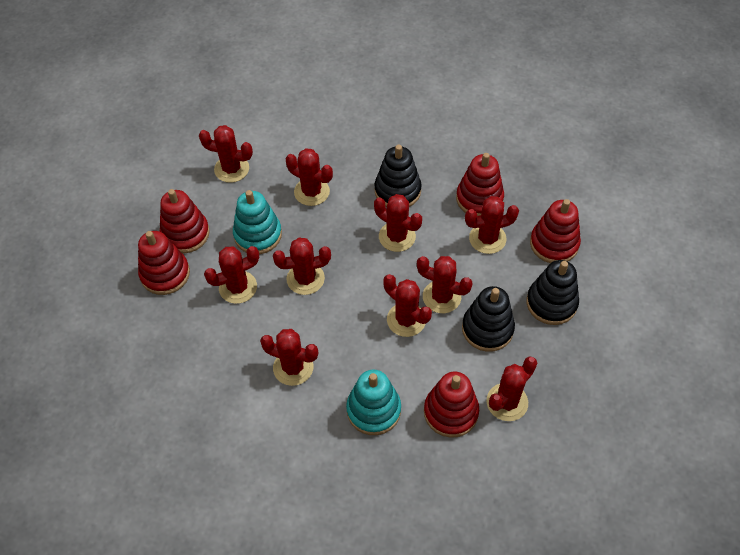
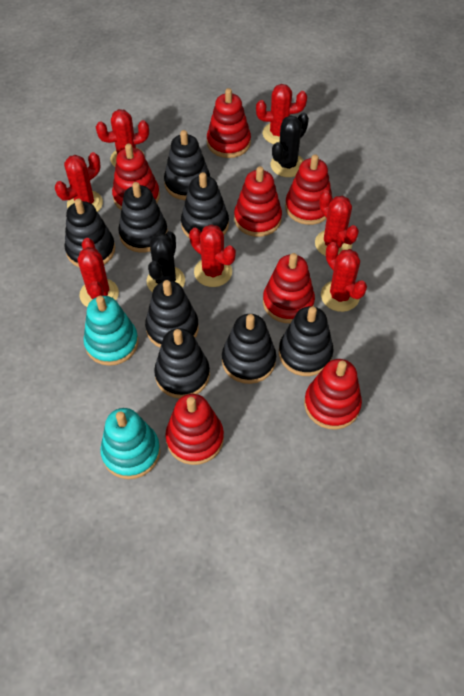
black cactus: none = 0 -> [147,231,185,292] [271,112,309,177] = 2
black stacking toy: [374,145,422,207] [462,286,515,352] [526,260,579,325] = 3 -> [64,199,115,268] [118,182,168,253] [145,280,199,348] [154,328,210,399] [164,130,210,200] [181,172,229,238] [222,314,276,384] [279,306,333,376] = 8
red cactus: [199,125,253,183] [204,246,259,304] [260,329,318,386] [273,237,331,295] [286,148,333,206] [374,194,422,252] [383,274,432,337] [417,256,473,313] [465,196,519,254] [486,356,537,421] = 10 -> [55,152,103,212] [78,238,119,307] [96,109,149,167] [189,224,236,287] [256,84,307,144] [315,190,359,256] [321,242,367,312] = 7
red stacking toy: [138,231,190,295] [160,189,210,253] [424,372,479,438] [456,153,504,216] [530,199,581,263] = 5 -> [112,144,160,210] [165,394,224,465] [207,88,251,158] [234,166,282,237] [263,253,315,323] [285,154,333,225] [304,359,362,430] = 7

